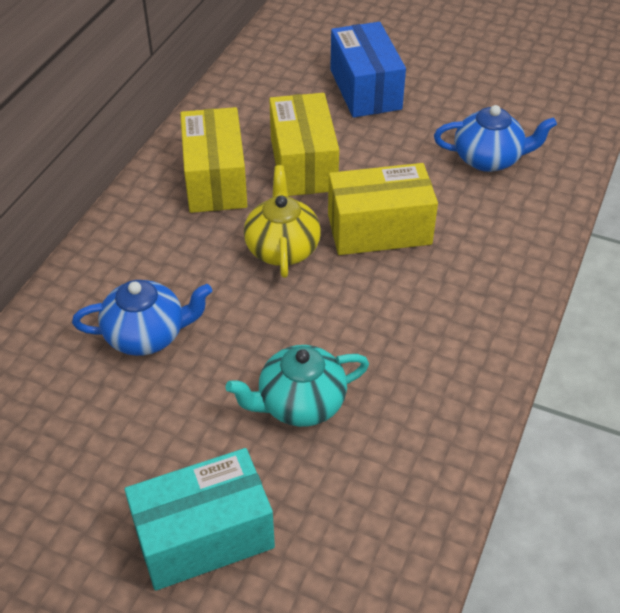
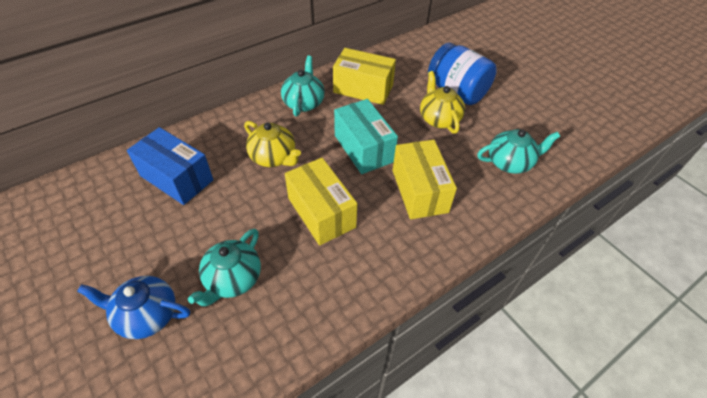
blue jar: none = 0 -> [428,42,497,105] = 1
blue teapot: [72,280,212,356] [434,105,557,172] = 2 -> [77,276,190,339] = 1
turquoise teapot: [226,345,369,427] = 1 -> [188,229,261,306] [281,56,325,117] [477,129,560,174] = 3
yellow teapot: [244,165,321,278] = 1 -> [244,121,301,167] [420,71,465,134] = 2

